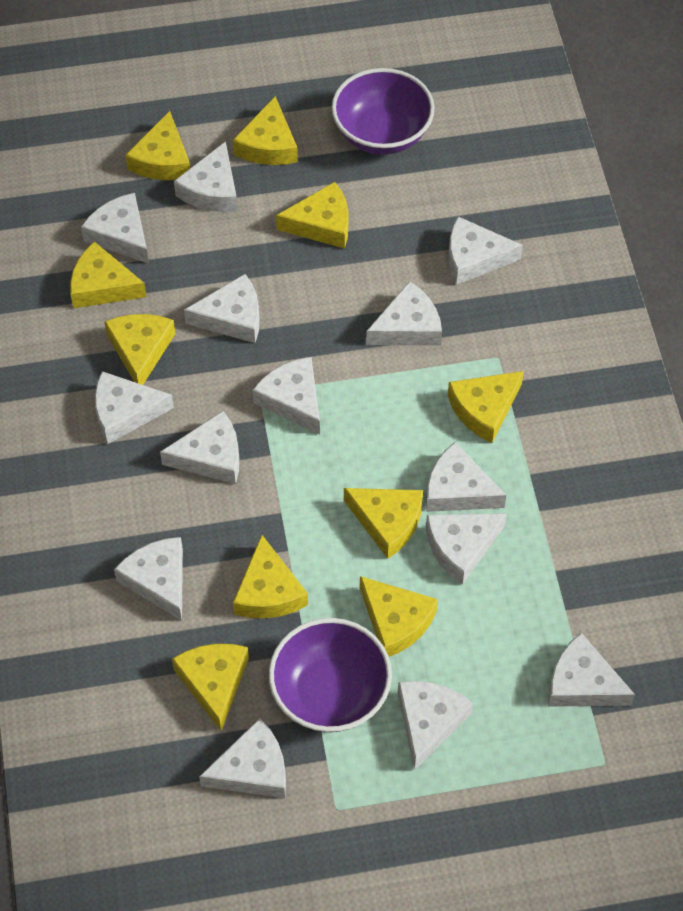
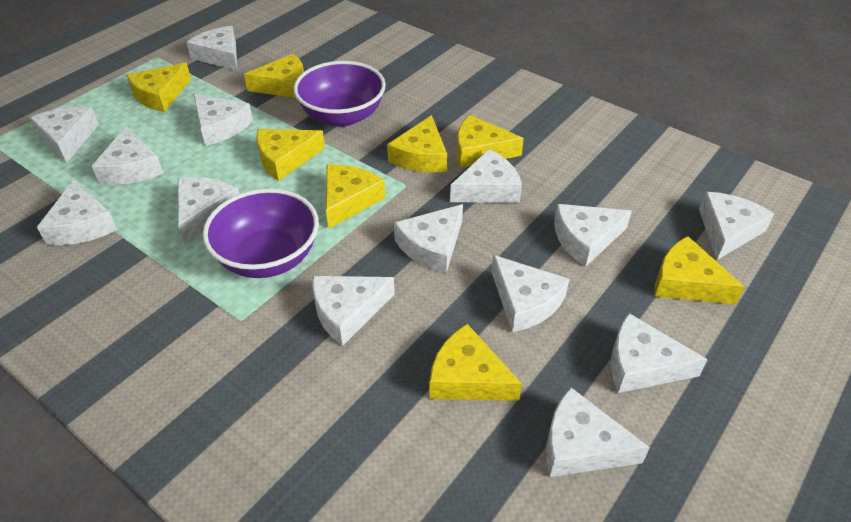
yellow cheese: [70,241,147,308] [104,314,175,385] [125,111,190,180] [172,644,249,731] [233,96,298,165] [233,535,308,619] [276,182,348,249] [344,488,423,559] [360,576,438,657] [448,371,524,443] = 10 -> [126,63,191,112] [244,54,304,98] [256,129,325,181] [326,164,385,229] [387,115,447,172] [429,324,522,401] [457,115,524,168] [655,236,745,304] = 8

